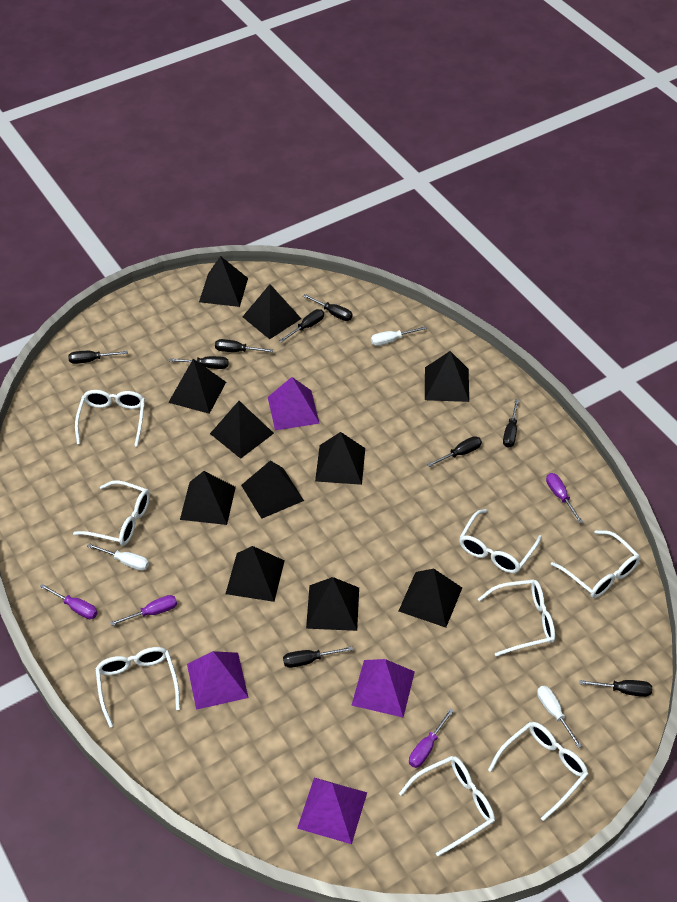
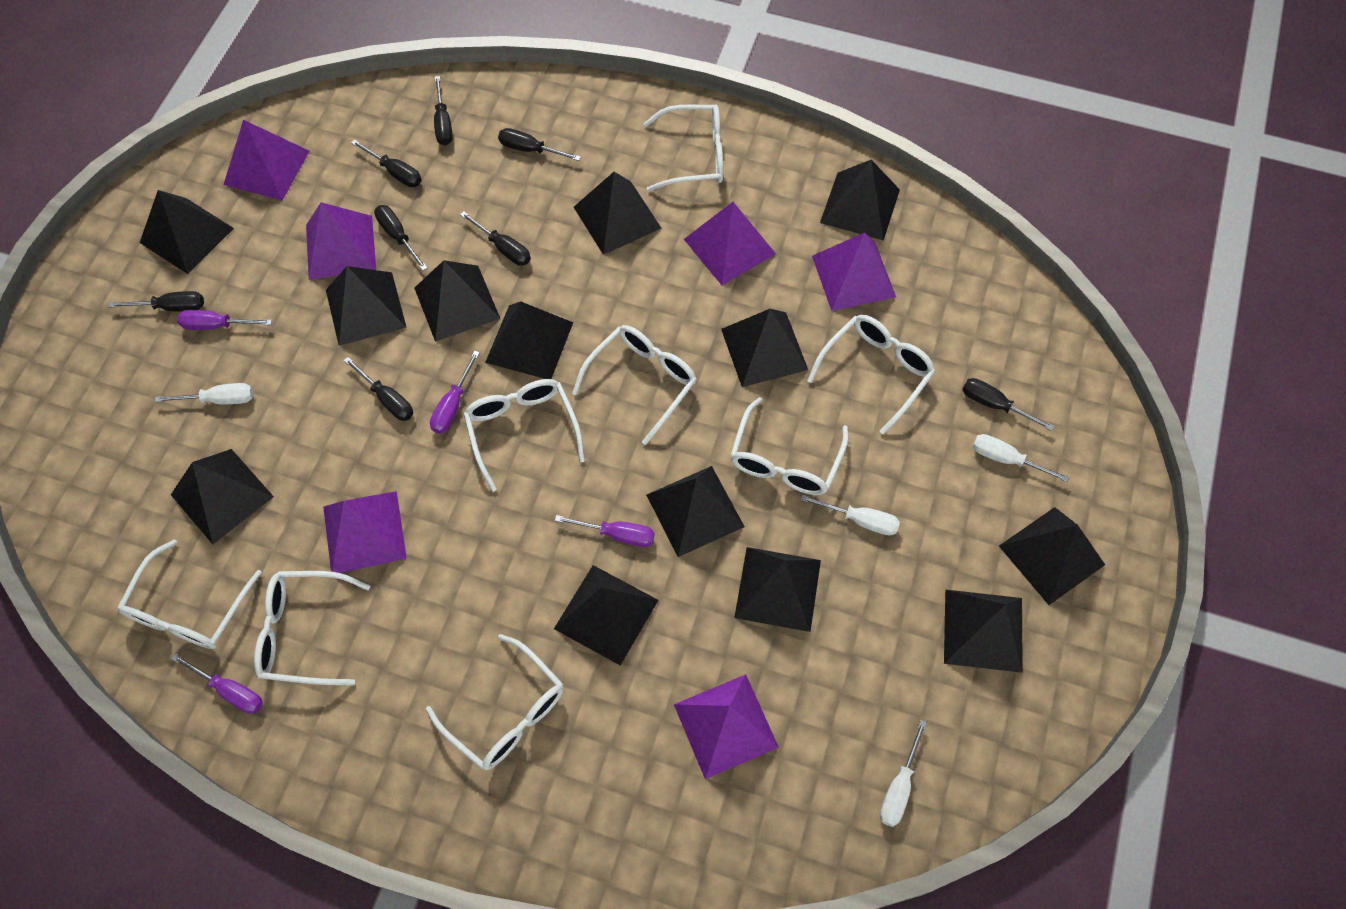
black pyramid: [168,359,226,414] [180,471,236,525] [199,256,248,307] [210,401,274,459] [226,546,285,602] [241,461,304,519] [243,284,301,339] [306,577,359,631] [315,432,365,485] [399,569,462,628] [425,351,469,402] = 11 -> [140,190,234,274] [171,449,274,544] [326,266,407,346] [414,260,500,342] [485,301,573,379] [554,565,658,665] [574,172,662,255] [646,466,745,557] [721,309,808,387] [734,547,821,632] [820,160,900,241] [944,590,1023,673] [999,507,1105,605] = 13
black screwdriver: [68,351,128,364] [169,356,229,369] [215,339,273,352] [279,309,324,342] [283,646,353,668] [303,294,353,321] [427,436,482,467] [503,399,519,448] [579,680,652,697] = 9 -> [109,291,204,312] [344,357,413,421] [351,139,422,187] [374,205,428,271] [434,76,453,145] [460,211,531,266] [498,128,581,161] [962,378,1055,431] = 8
purple pyramid: [187,651,249,710] [268,377,320,430] [297,778,367,844] [351,659,415,717] = 4 -> [223,120,309,200] [306,202,376,280] [323,491,407,573] [674,674,779,779] [684,202,776,285] [812,232,896,311] = 6
white screwdriver: [87,543,149,571] [371,326,427,346] [537,686,582,748] = 3 -> [155,383,254,404] [801,495,900,535] [880,720,927,827] [973,434,1070,483] = 4

